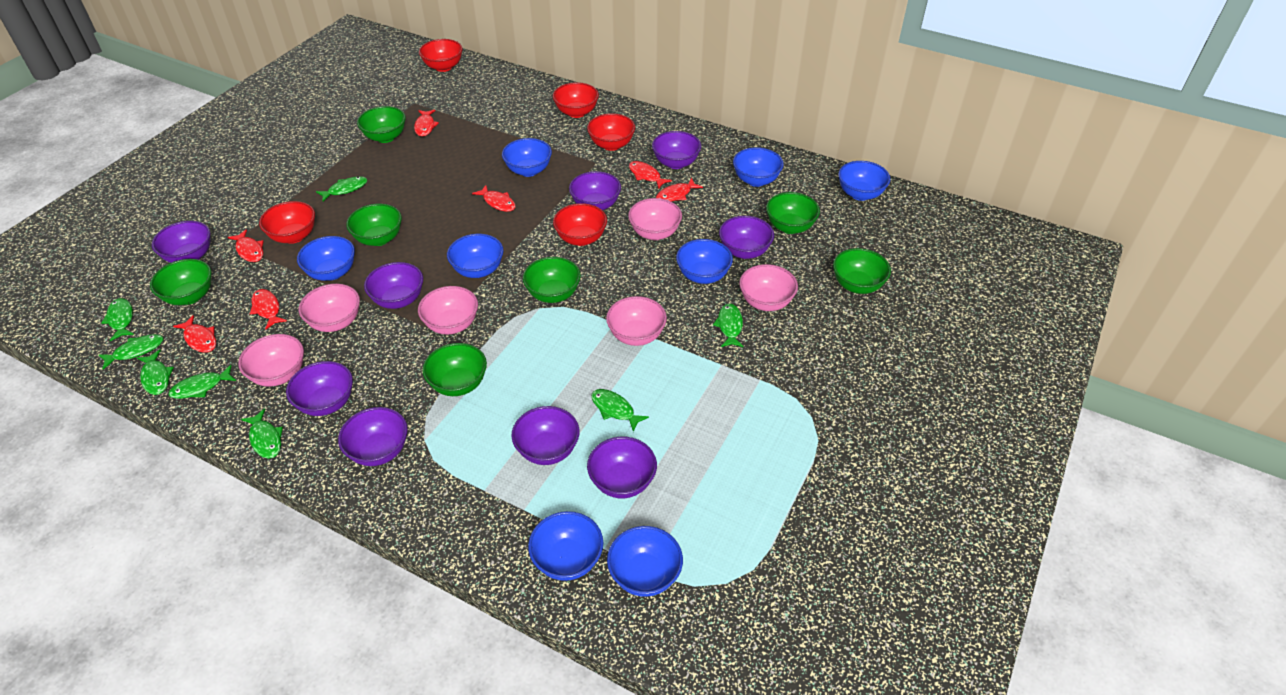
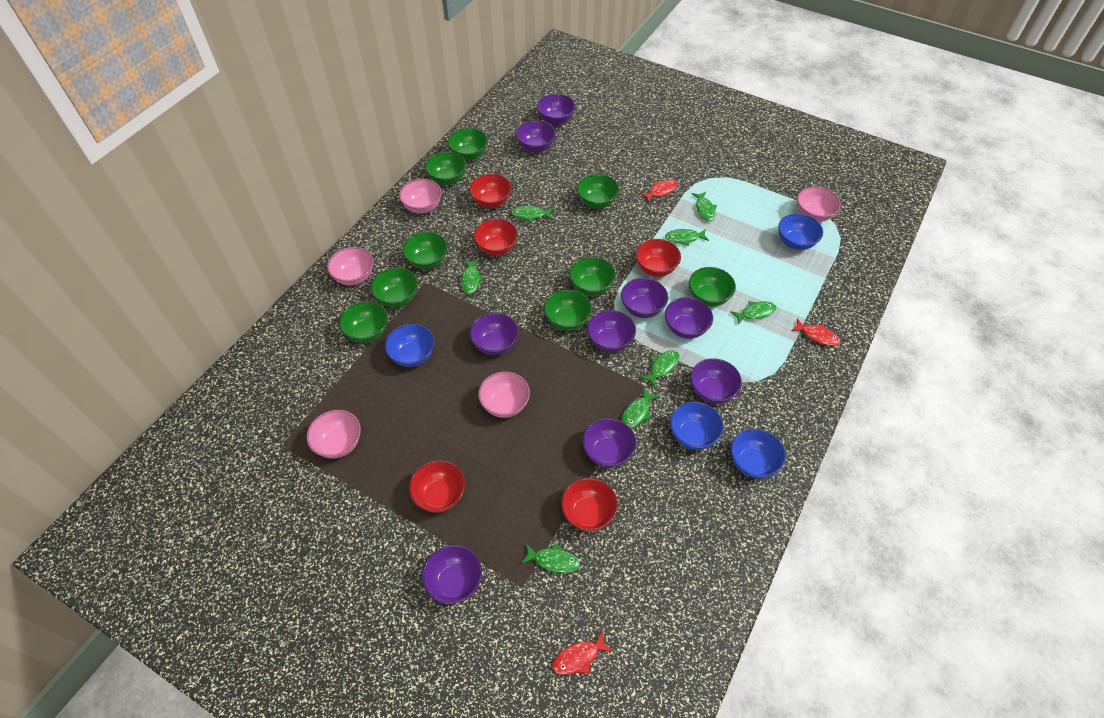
blue bowl: [297,236,355,281] [447,234,504,278] [502,138,552,177] [528,511,603,581] [607,526,683,597] [676,239,733,284] [733,147,784,187] [838,161,890,201] = 8 -> [385,324,435,367] [670,402,724,450] [731,429,786,479] [778,213,823,250] = 4
green bowl: [150,259,211,305] [346,204,402,246] [357,106,406,143] [422,343,487,396] [523,257,581,303] [766,192,820,234] [833,248,891,294] = 7 -> [339,301,388,343] [371,268,418,307] [402,232,448,269] [425,152,466,185] [448,128,488,160] [544,290,592,331] [569,257,616,296] [577,174,619,209] [689,267,736,307] = 9
pink bowl: [238,334,304,387] [299,284,360,332] [418,286,478,334] [606,296,667,346] [628,198,682,240] [739,264,798,311] = 6 -> [307,410,361,459] [327,247,373,286] [399,179,442,214] [478,372,530,418] [797,187,841,222] = 5
red fish: [173,315,216,353] [228,229,264,262] [250,289,287,330] [414,110,439,137] [472,185,516,212] [629,161,672,189] [656,178,703,202] = 7 -> [552,632,613,675] [640,180,678,202] [791,318,840,346] = 3

